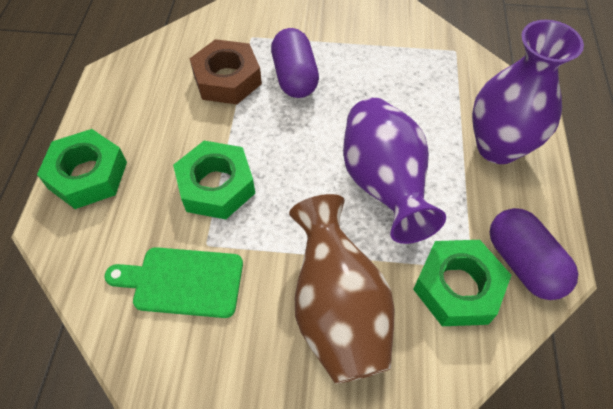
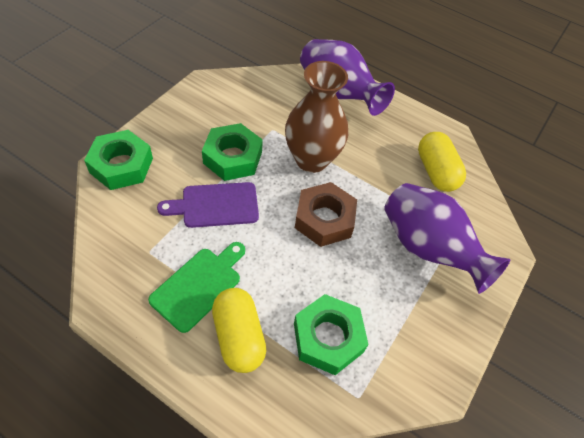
purple capsule: [271,28,319,98] [489,208,578,300] = 2 -> none = 0
purple cutting board: none = 0 -> [157,182,259,228] = 1
yellow capsule: none = 0 -> [212,288,266,373] [418,132,466,192] = 2

